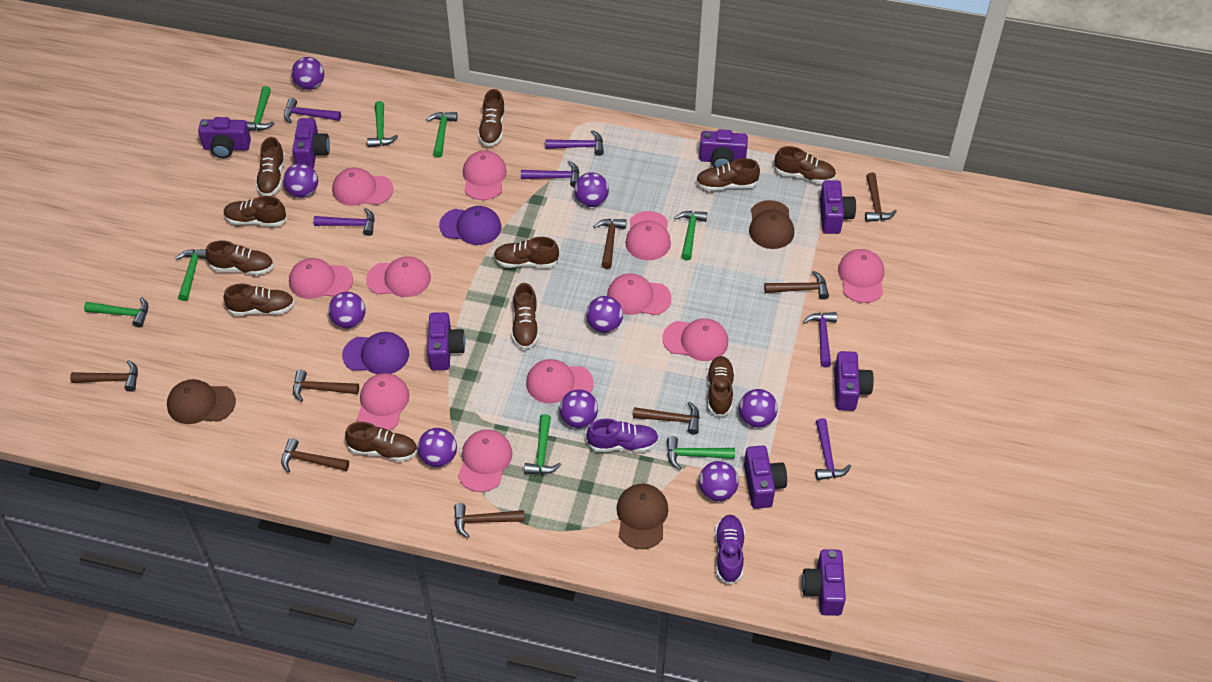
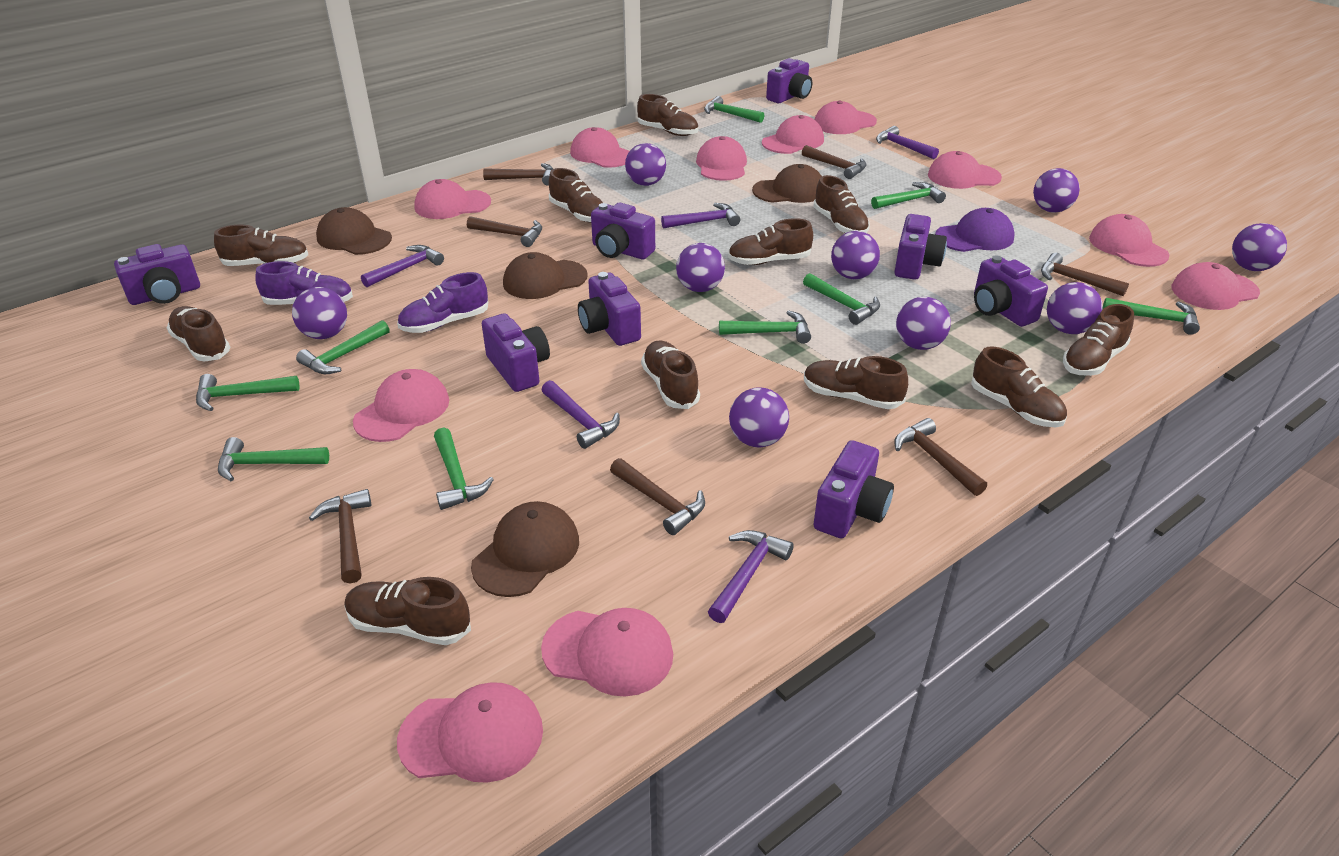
brown cap: [167,379,236,424] [617,484,668,549] [749,200,794,249] = 3 -> [316,207,392,255] [471,501,579,597] [503,252,588,299] [752,164,822,203] = 4
brown hammer: [70,360,138,392] [281,438,349,472] [293,370,359,402] [454,503,525,538] [593,219,627,269] [633,402,700,435] [764,271,829,300] [865,173,897,222] = 8 -> [309,489,371,584] [467,216,542,247] [483,163,553,186] [610,458,705,535] [802,145,867,179] [894,418,987,496] [1041,253,1129,296] = 7
green hammer: [84,297,148,327] [176,249,207,301] [247,86,275,131] [367,101,398,148] [426,112,458,158] [524,414,561,474] [667,436,735,470] [674,211,707,261] = 8 -> [196,374,300,411] [218,437,329,481] [296,320,390,374] [434,428,494,510] [704,96,764,123] [719,310,811,344] [803,273,880,325] [871,182,946,209] [1103,298,1200,335] = 9
purple cap: [342,332,409,374] [439,206,502,245] = 2 -> [935,208,1015,252] = 1
purple hammer: [284,98,341,123] [313,208,375,236] [521,161,579,187] [545,130,604,156] [803,312,837,367] [815,418,851,480] = 6 -> [361,245,444,287] [542,380,620,449] [661,203,740,229] [708,530,794,623] [876,126,939,159] = 5

